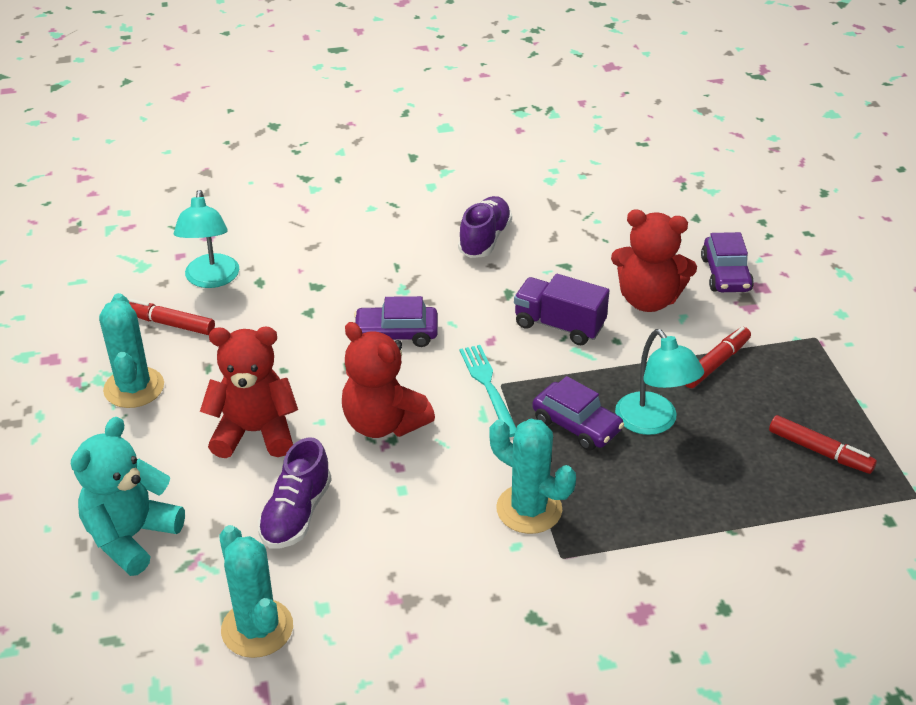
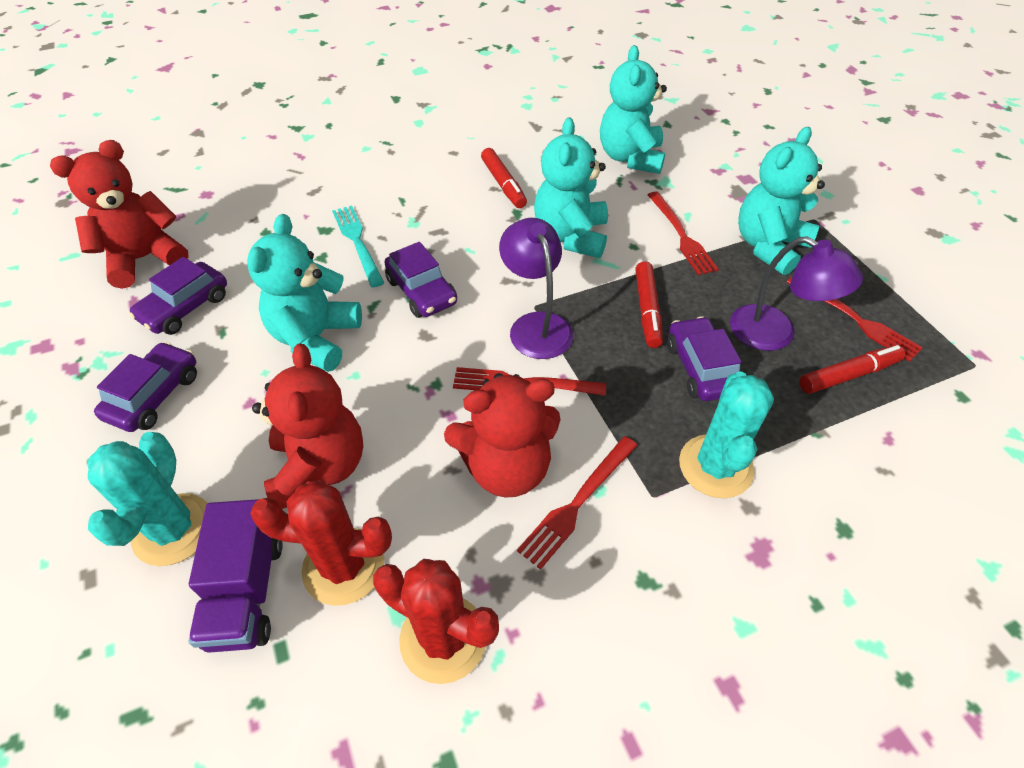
purple car: [354,296,438,347] [532,376,624,451] [701,232,754,292] = 3 -> [94,342,197,432] [129,257,227,335] [384,242,457,318] [667,316,741,401] = 4
purple lamp: none = 0 -> [499,218,573,359] [730,236,863,351] = 2
purple shoe: [258,437,332,549] [458,196,512,258] = 2 -> none = 0
red cactus: none = 0 -> [250,480,392,606] [373,559,499,684] = 2
red fork: none = 0 -> [453,367,606,396] [517,436,638,570] [648,192,719,275] [786,277,923,362] = 4
turquoise cactus: [99,293,164,408] [219,525,293,658] [489,419,576,534] = 3 -> [88,432,207,566] [679,371,774,498] = 2
turquoise lamp: [174,190,239,288] [615,329,704,435] = 2 -> none = 0
turquoise teddy bear: [71,417,185,576] = 1 -> [247,214,362,372] [534,118,608,258] [600,45,667,174] [738,127,825,275] = 4

